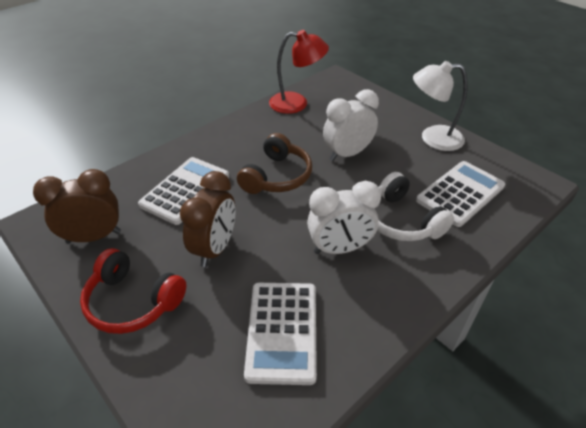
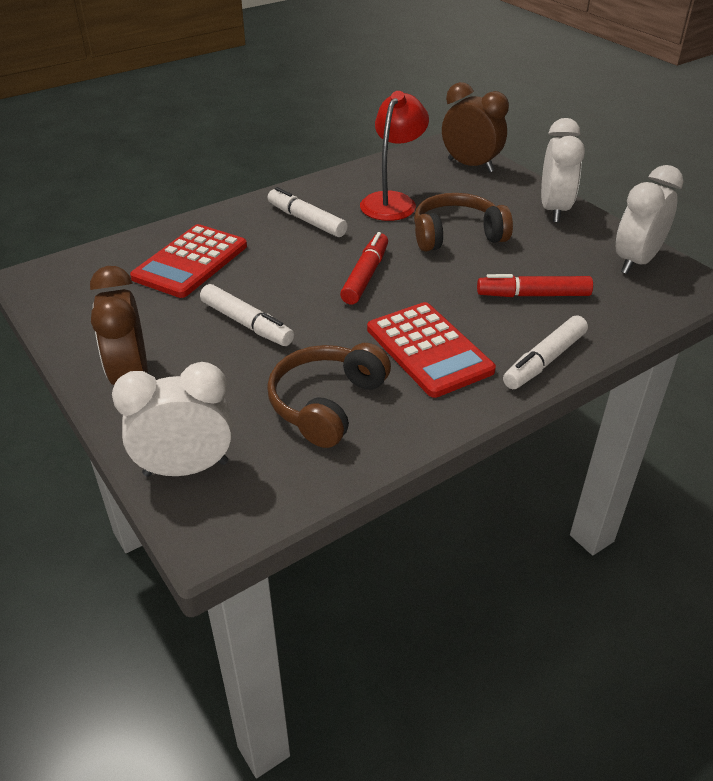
brown headphones: [237,133,312,194] = 1 -> [267,343,391,448] [414,193,513,252] = 2
red calculator: none = 0 -> [130,224,247,298] [367,302,496,398] = 2
red headphones: [80,248,186,334] = 1 -> none = 0
red marker: none = 0 -> [340,232,388,304] [477,274,593,297] = 2
white calculator: [138,157,229,225] [244,283,317,385] [416,161,505,227] = 3 -> none = 0
white clock: [307,181,381,254] [323,89,379,161] = 2 -> [112,362,233,477] [541,118,585,223] [616,165,683,274] = 3
white headphones: [377,172,454,241] = 1 -> none = 0
white lamp: [413,61,467,151] = 1 -> none = 0
white marker: none = 0 -> [200,284,294,346] [268,187,348,237] [503,315,588,389] = 3

